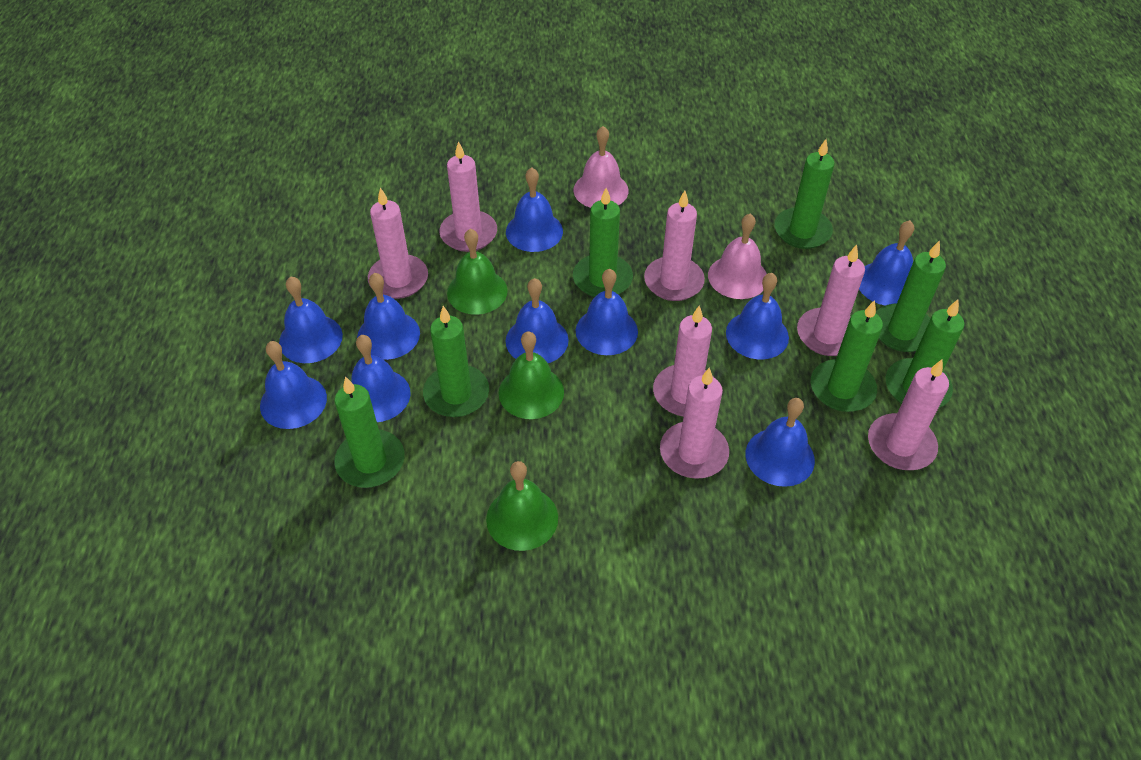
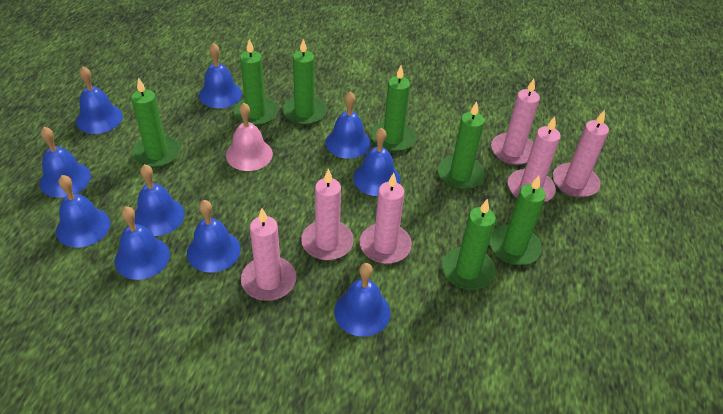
green bell: [447,229,508,315] [486,461,558,551] [499,332,564,419] = 3 -> none = 0
pink bell: [573,126,629,208] [708,214,767,299] = 2 -> [226,103,273,171] = 1
pink candle: [368,188,428,299] [439,141,497,252] [644,191,705,301] [653,305,714,417] [660,368,729,479] [797,245,865,356] [868,360,949,470] = 7 -> [241,208,296,301] [301,169,354,260] [360,173,412,264] [491,79,540,165] [508,116,561,202] [553,110,609,198] = 6

